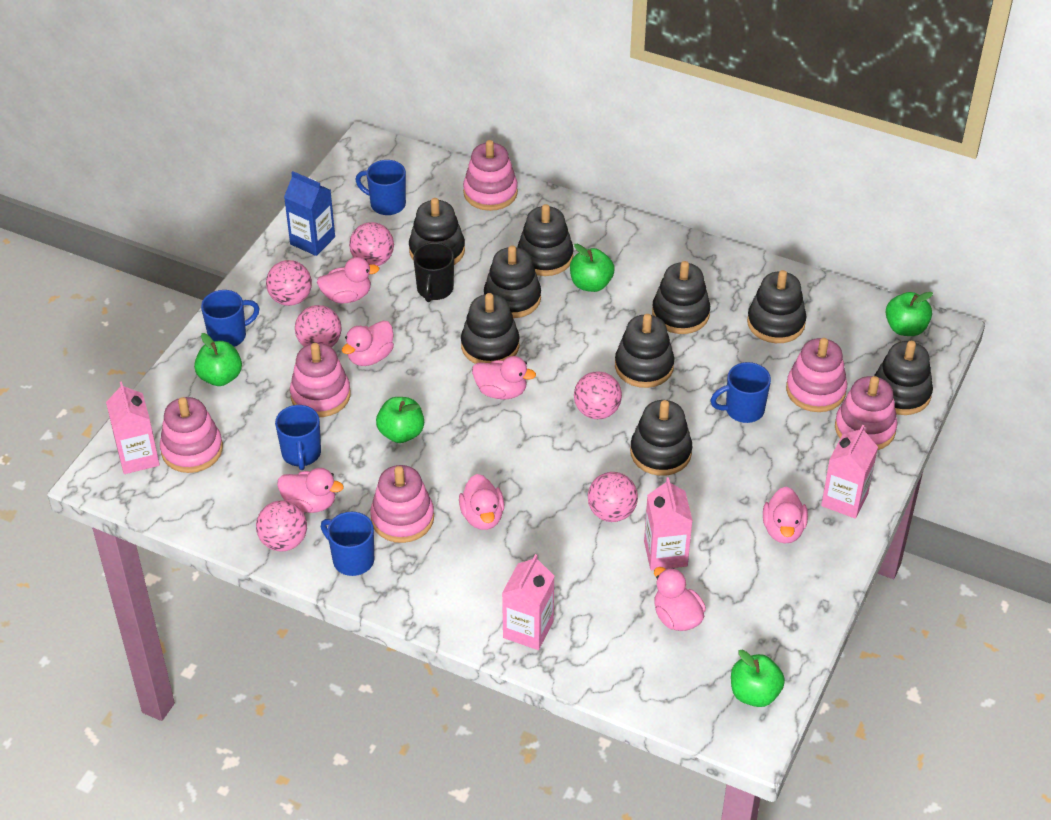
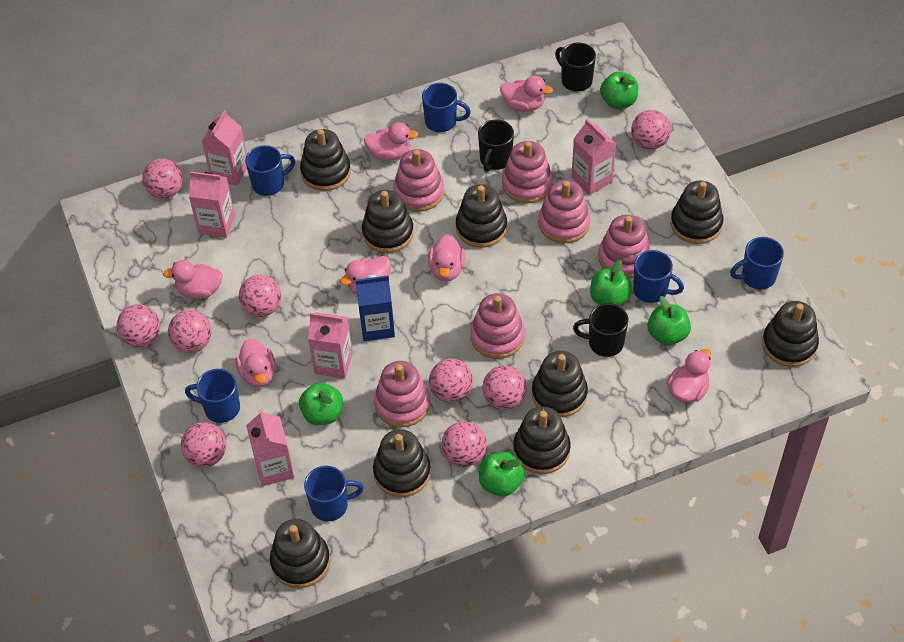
black mug: [413,242,454,302] = 1 -> [478,120,514,172] [555,43,596,92] [573,303,628,357] = 3
blue mug: [201,290,260,347] [275,405,321,470] [321,512,374,576] [355,160,406,215] [710,362,771,423] = 5 -> [185,369,240,423] [245,145,295,196] [304,466,364,521] [422,83,471,132] [633,250,684,303] [730,237,784,289] = 6
pink ball: [256,500,307,552] [266,260,312,306] [295,305,342,347] [349,222,394,266] [574,371,622,419] [588,472,638,522] = 6 -> [117,304,160,347] [142,159,183,199] [168,310,211,353] [181,422,226,467] [239,275,281,317] [429,359,473,403] [441,422,487,467] [482,365,527,410] [631,110,671,150] = 9
pink carton: [106,381,160,474] [502,554,555,650] [644,477,692,570] [821,425,878,519] = 4 -> [189,171,235,237] [202,110,247,186] [246,409,294,486] [308,312,353,379] [572,119,616,195] = 5

